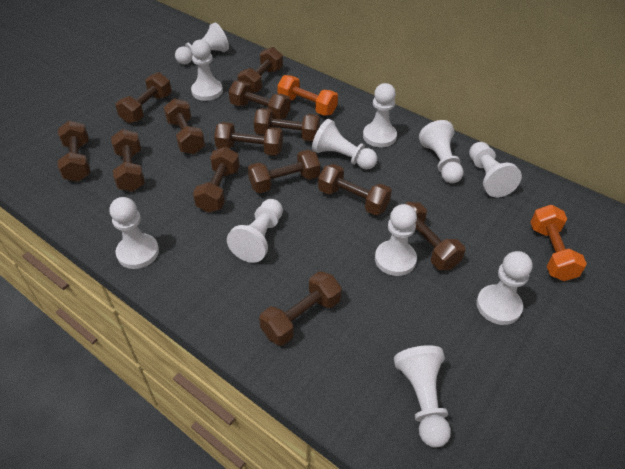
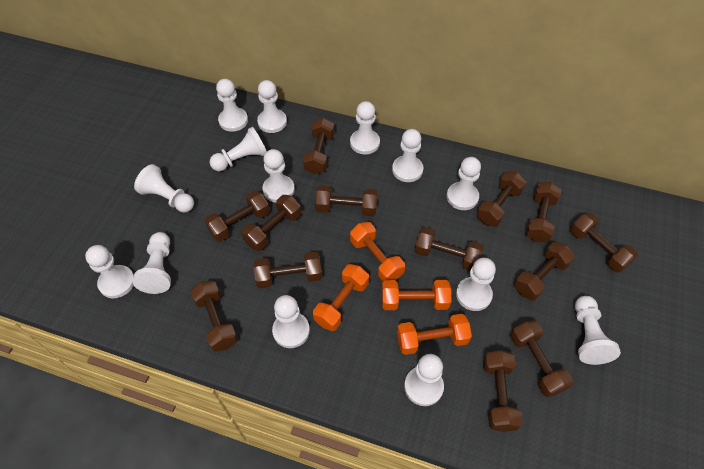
orange dumbbell: [277,75,338,116] [530,205,587,281] = 2 -> [313,264,369,331] [350,222,405,281] [382,280,451,310] [397,314,472,355] = 4
white pawn: [110,197,159,269] [175,23,229,65] [191,40,223,101] [227,199,283,263] [312,119,377,170] [363,83,397,147] [375,204,417,276] [394,345,451,448] [419,120,464,183] [469,142,522,198] [476,251,532,325] = 11 -> [85,245,134,298] [132,232,171,294] [134,164,194,213] [210,127,267,172] [216,79,248,132] [257,80,287,133] [263,149,295,203] [272,295,310,348] [350,101,380,154] [392,129,423,182] [404,354,444,406] [447,157,481,210] [456,258,496,311] [575,296,621,365] = 14

